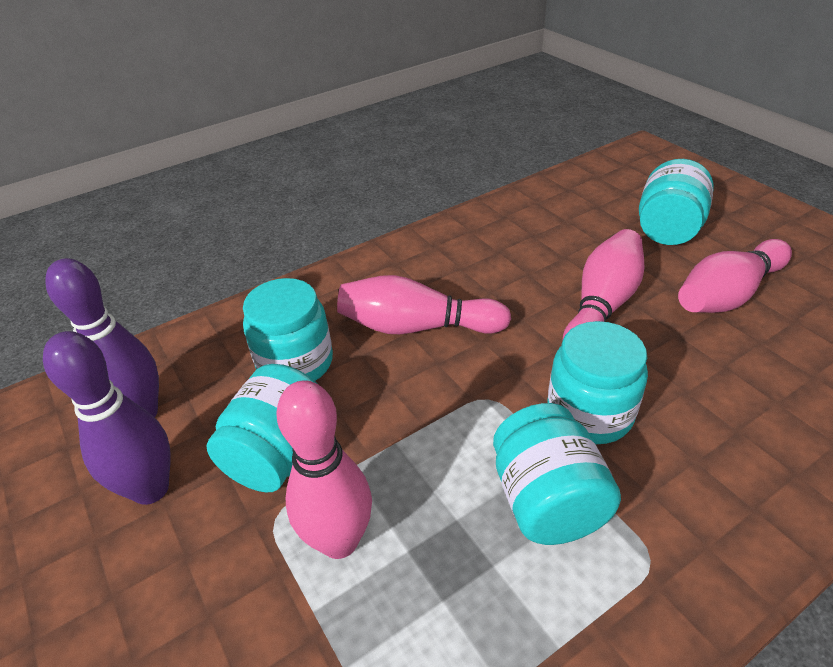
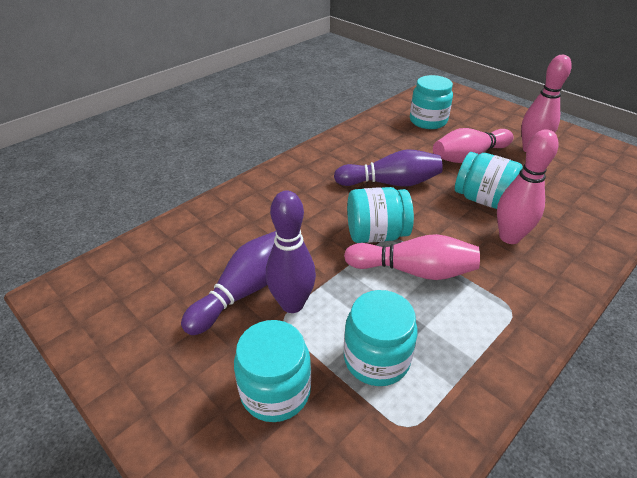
purple bowling pin: [43,331,171,505] [45,258,159,417] = 2 -> [181,231,276,335] [266,191,316,313] [334,149,443,187] = 3

